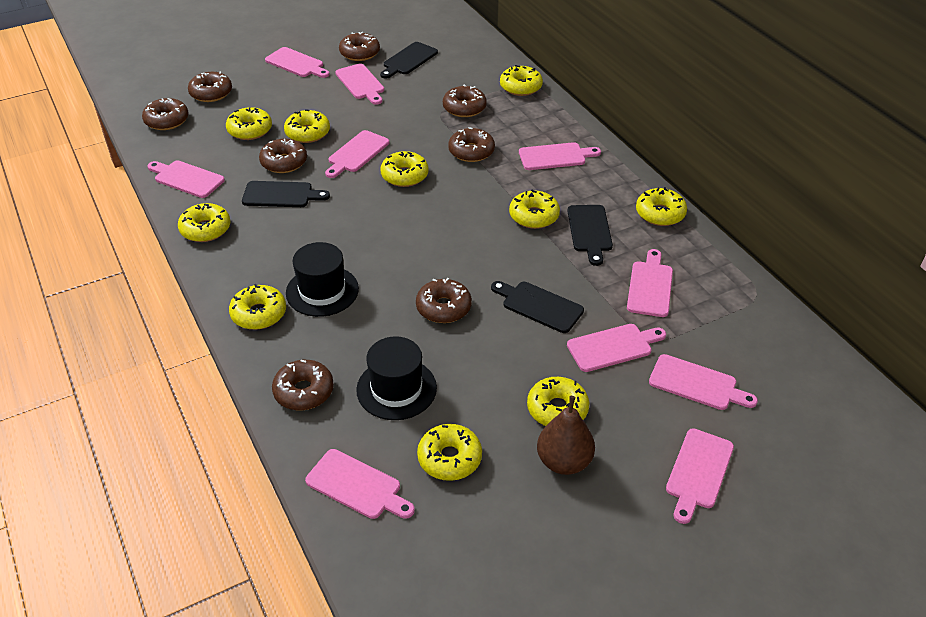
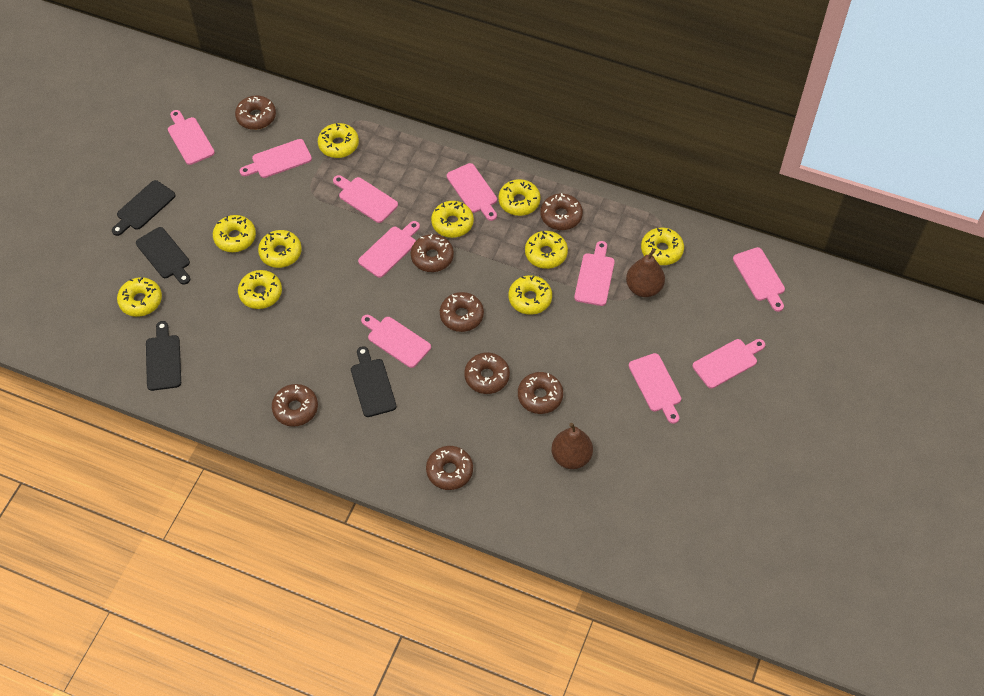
black hat: [286,242,359,317] [356,336,437,420] = 2 -> none = 0
brown pear: [537,396,595,475] = 1 -> [551,423,593,469] [626,249,665,297] = 2

